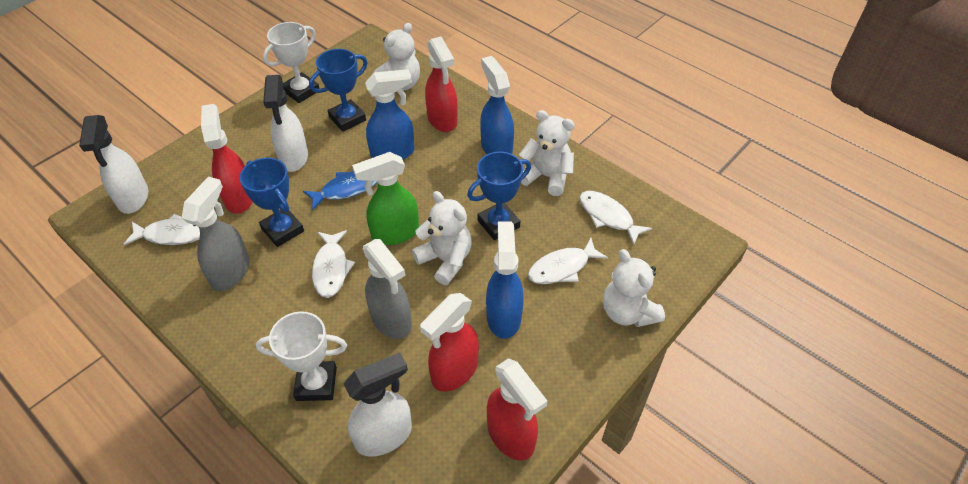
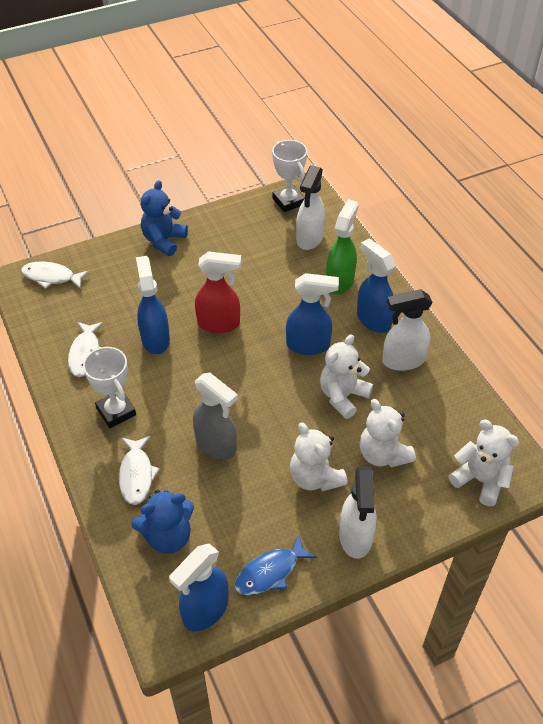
blue spray bottle: [365,69,414,160] [480,56,514,154] [486,221,524,339] = 3 -> [136,256,170,354] [169,544,228,631] [286,273,339,355] [357,239,396,333] = 4
blue teddy bear: none = 0 -> [131,490,194,554] [141,180,188,256] = 2
blue trophy: [239,158,304,247] [309,49,368,132] [467,152,531,240] = 3 -> none = 0
grey spray bottle: [182,177,250,291] [363,239,412,339] = 2 -> [193,373,238,460] = 1
red spray bottle: [201,104,253,214] [420,293,479,392] [425,36,458,132] [487,358,548,461] = 4 -> [195,251,241,333] = 1
white fish: [124,214,200,245] [312,230,355,298] [528,238,608,284] [579,191,652,245] = 4 -> [21,262,89,289] [68,322,103,377] [119,436,160,505] = 3

